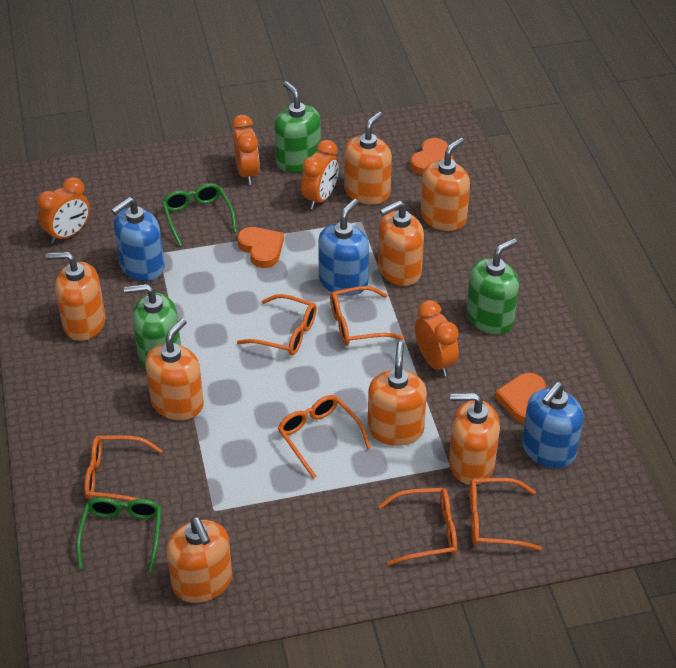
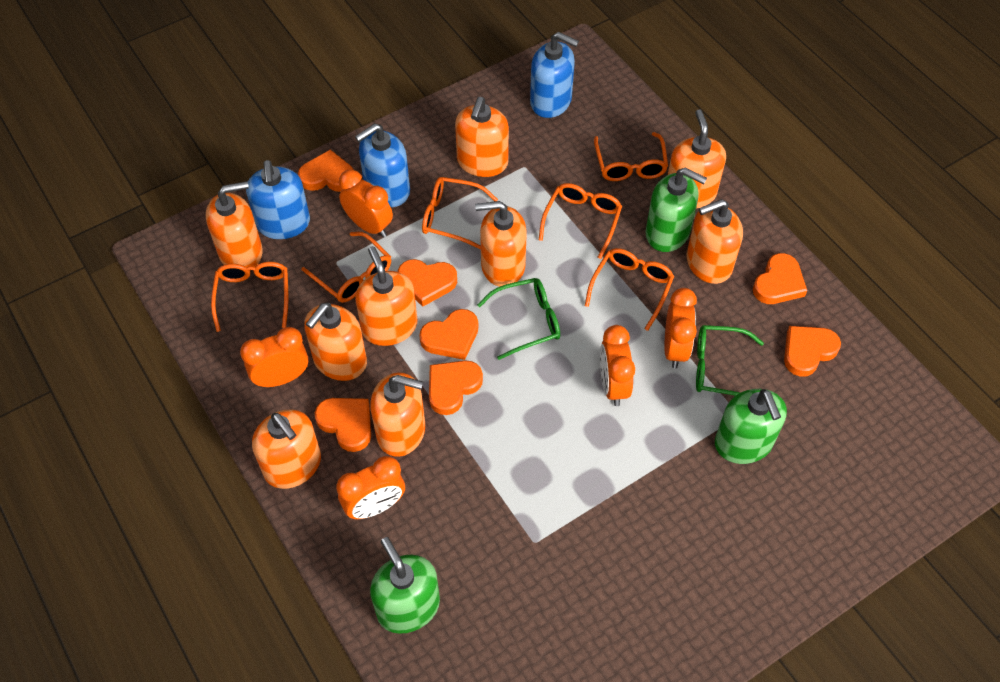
orange clock: [37,177,90,244] [232,115,260,185] [301,140,339,209] [415,300,459,376] = 4 -> [240,327,309,388] [336,456,405,519] [339,170,393,237] [600,325,635,406] [664,288,697,368] = 5
orange heart: [237,227,284,268] [410,138,454,175] [495,373,546,424] = 3 -> [298,150,354,192] [315,398,371,452] [398,259,457,307] [419,309,478,360] [429,361,483,415] [753,253,807,304] [784,326,841,377] = 7
orange soap dispenser: [45,252,106,341] [145,318,204,420] [167,517,232,603] [344,112,392,205] [368,342,427,446] [378,200,424,286] [421,138,470,231] [449,393,500,485] = 8 -> [206,181,263,267] [252,410,321,489] [304,303,367,381] [355,246,418,346] [370,372,425,457] [455,97,509,177] [475,201,527,287] [668,109,726,208] [687,199,743,284] = 9

